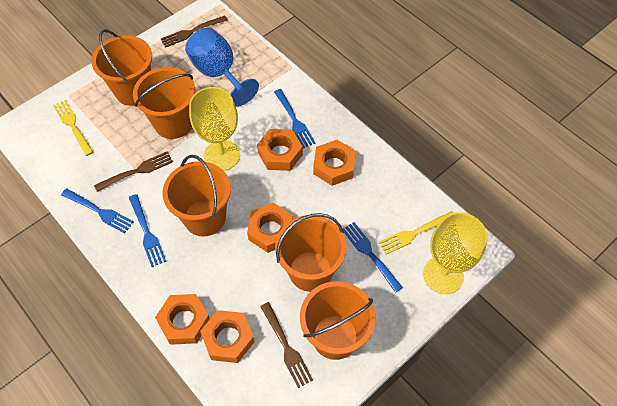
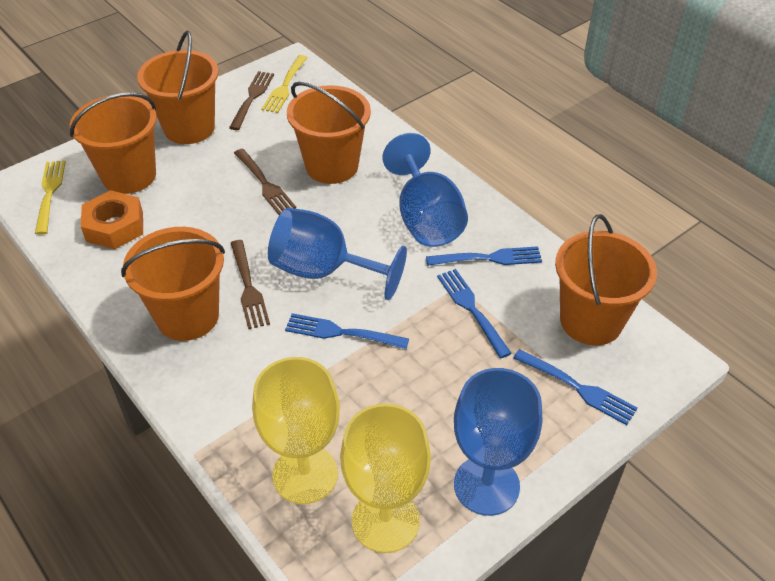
blue goblet: [185,27,259,107] = 1 -> [268,208,407,300] [383,133,468,247] [454,368,542,516] = 3
orange nut: [155,294,210,345] [200,310,255,363] [247,203,293,253] [257,129,303,171] [313,140,356,186] = 5 -> [81,190,143,249] = 1

